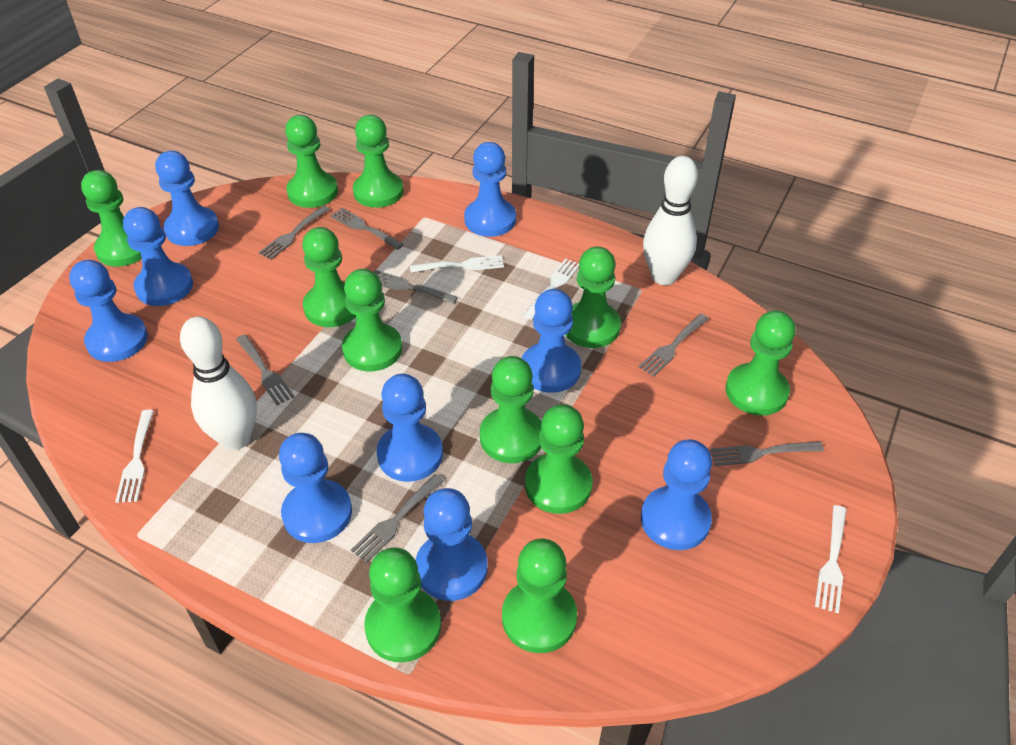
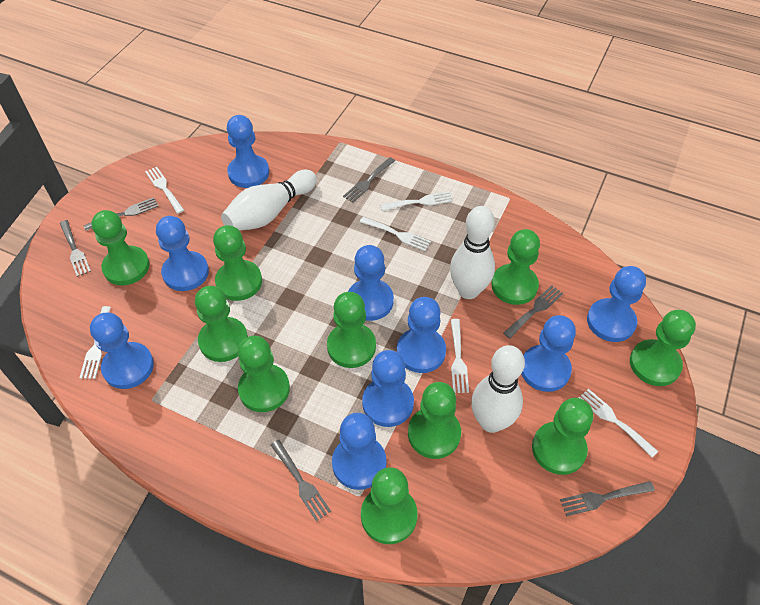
green pawn: [81,170,142,267] [285,115,338,208] [302,227,356,327] [342,269,402,371] [353,115,404,208] [364,547,441,662] [480,356,541,463] [502,539,577,653] [525,404,592,514] [565,246,621,348] [726,310,796,416] = 11 -> [92,210,150,285] [195,286,248,362] [213,225,262,301] [238,336,290,412] [327,292,376,368] [361,467,417,544] [408,382,461,459] [491,229,540,305] [532,398,593,475] [630,310,696,386] = 10
grey fork: [236,335,294,405] [258,206,330,260] [330,208,404,250] [351,474,444,563] [374,270,458,304] [638,314,709,377] [710,441,824,466] = 7 -> [60,220,91,277] [83,197,158,231] [271,440,331,522] [343,157,395,203] [503,285,563,339] [560,481,655,516] = 6
white bowling pin: [180,316,257,450] [643,156,698,285] = 2 -> [221,170,317,231] [450,206,495,299] [471,345,525,433] = 3
white fork: [115,410,154,503] [410,255,504,273] [523,258,579,320] [815,505,847,613] = 4 -> [80,306,111,379] [145,167,184,214] [360,217,431,251] [380,191,453,211] [451,319,469,393] [579,389,658,458] = 6

